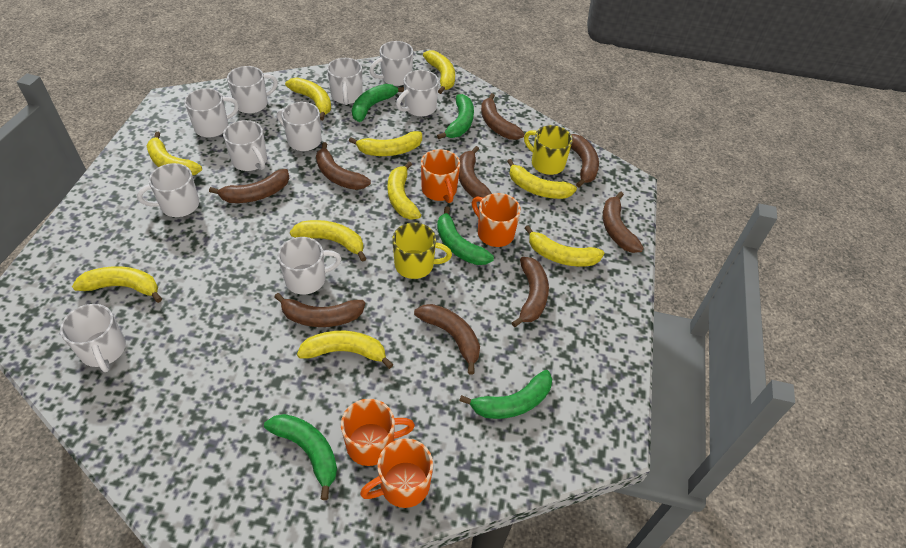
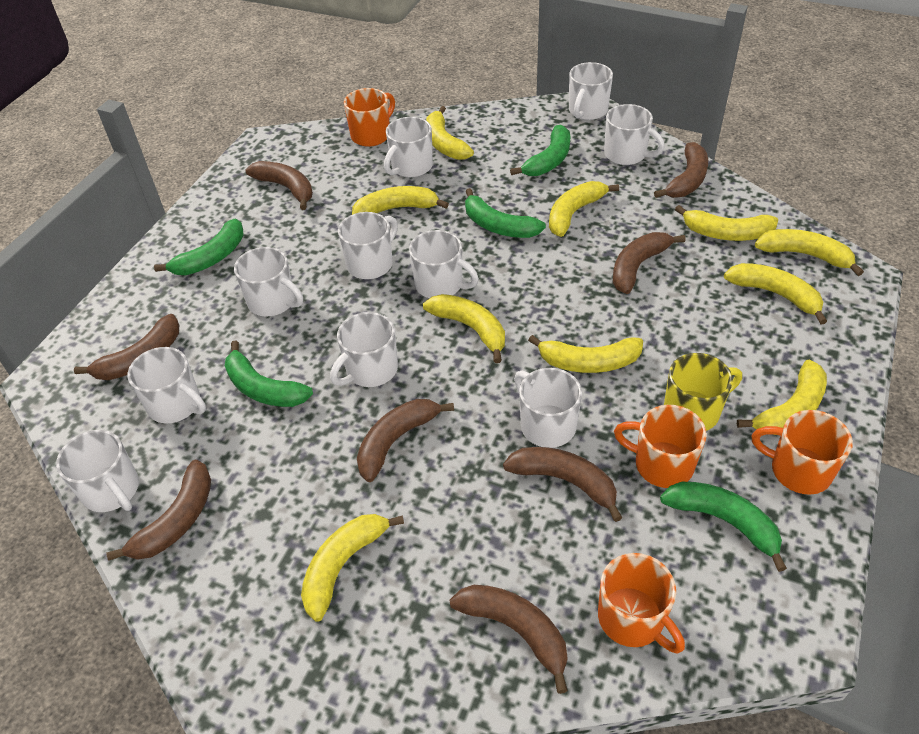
brown banana: [209,169,289,203] [274,293,365,327] [316,142,371,190] [414,304,480,375] [459,146,492,198] [481,93,525,140] [512,257,549,327] [571,134,599,187] [603,191,644,253] = 9 -> [74,314,179,380] [106,460,211,561] [245,161,313,210] [357,399,454,482] [449,585,568,694] [503,447,622,522] [613,232,686,294] [654,142,708,198] = 8
yellow mug: [392,223,452,279] [524,125,573,175] = 2 -> [664,353,742,431] = 1

